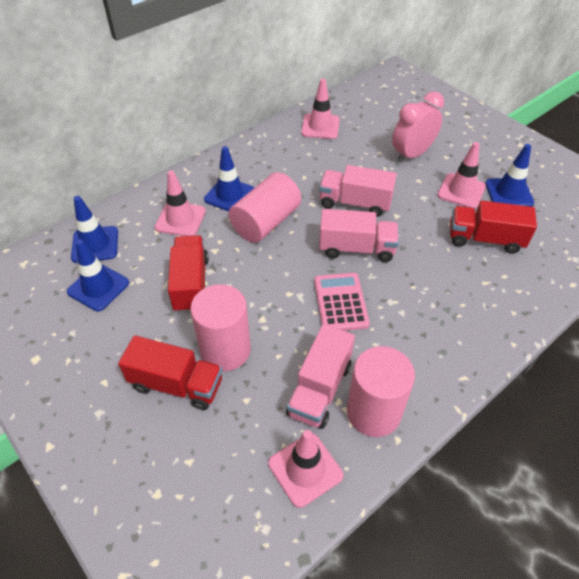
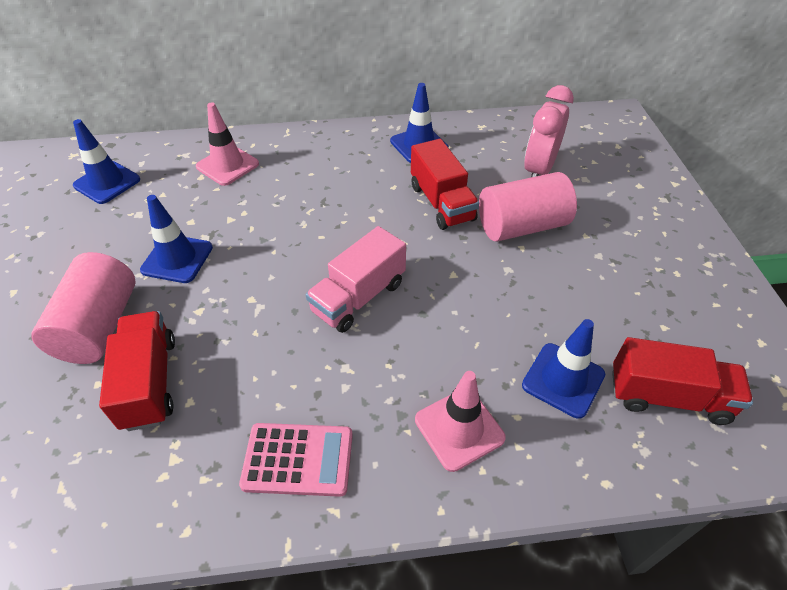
pink cylinder: [190,284,251,371] [229,172,301,243] [347,346,415,437] = 3 -> [31,252,136,364] [479,172,577,242] = 2
pink traffic cone: [155,170,206,236] [268,430,343,508] [301,79,340,139] [437,142,486,209] = 4 -> [196,102,259,186] [415,371,506,472] = 2
pink truck: [286,324,355,429] [319,165,397,217] [319,209,399,262] = 3 -> [306,226,406,333] = 1

